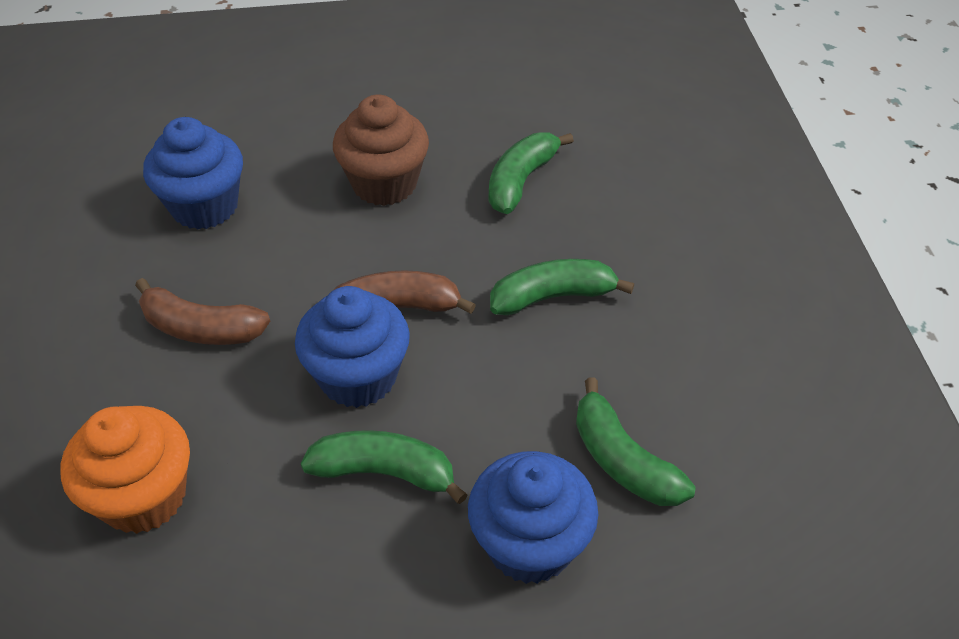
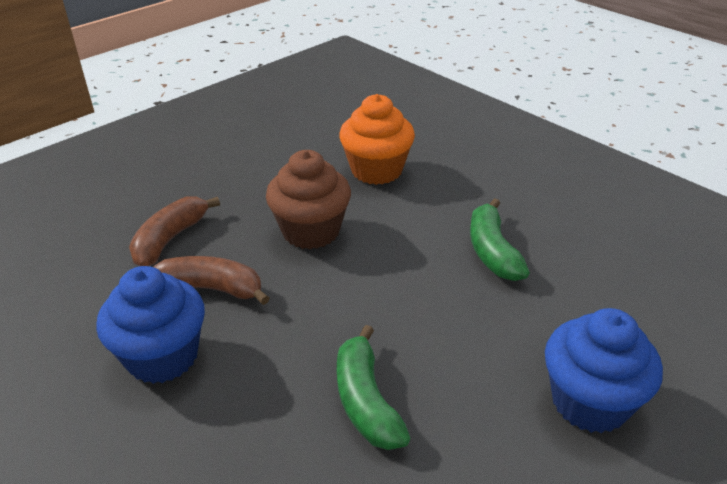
blue cupcake: [143,117,243,229] [295,286,410,408] [468,451,598,584] = 3 -> [96,266,205,384] [545,308,663,433] = 2
green banana: [301,430,468,504] [489,133,574,214] [490,259,634,315] [576,378,696,506] = 4 -> [337,325,410,450] [470,198,530,281] = 2

